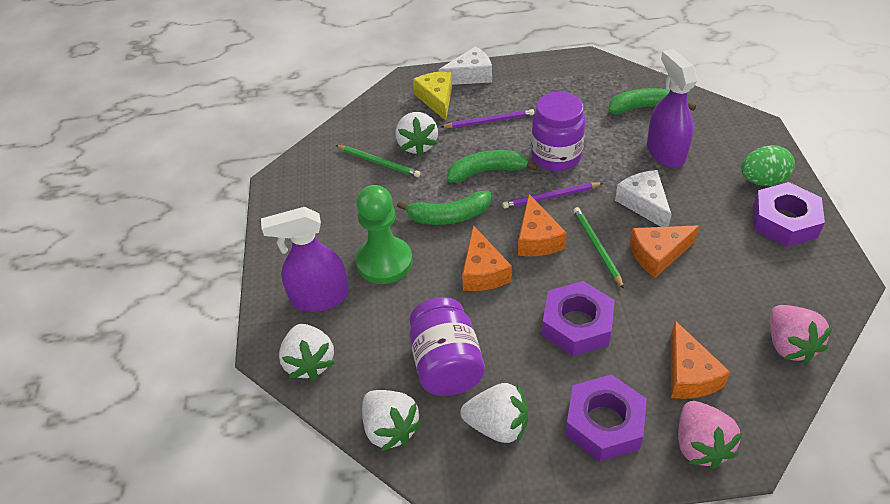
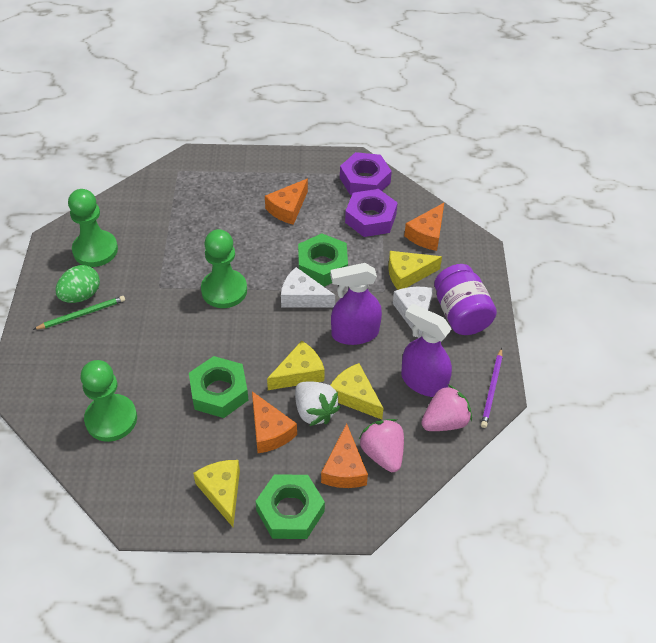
green banana: [397,191,491,225] [447,150,538,183] [609,88,696,114] = 3 -> none = 0
green nut: none = 0 -> [189,356,248,418] [256,474,325,539] [298,233,348,287] = 3
green pawn: [356,185,413,284] = 1 -> [68,189,118,267] [80,360,137,442] [201,229,247,308] = 3
green pencil: [335,145,421,177] [573,207,624,289] = 2 -> [33,296,125,330] = 1
purple jar: [409,297,485,396] [531,92,586,171] = 2 -> [434,264,497,335] = 1
purple nut: [542,281,615,356] [565,374,647,462] [753,182,825,247] = 3 -> [340,152,392,195] [345,189,398,237] = 2
purple pencil: [441,109,534,128] [502,182,603,208] = 2 -> [481,348,503,428] = 1
white strawberry: [279,324,334,380] [362,390,422,451] [395,112,438,156] [460,383,528,443] = 4 -> [295,381,340,426] = 1
yellow cheese: [413,71,452,121] = 1 -> [193,460,240,527] [267,341,325,390] [330,363,384,420] [388,251,442,290] = 4

